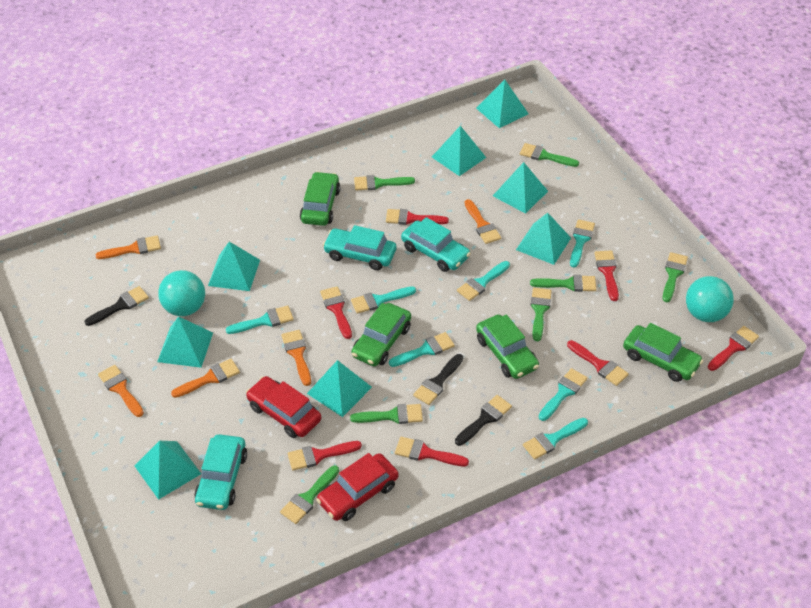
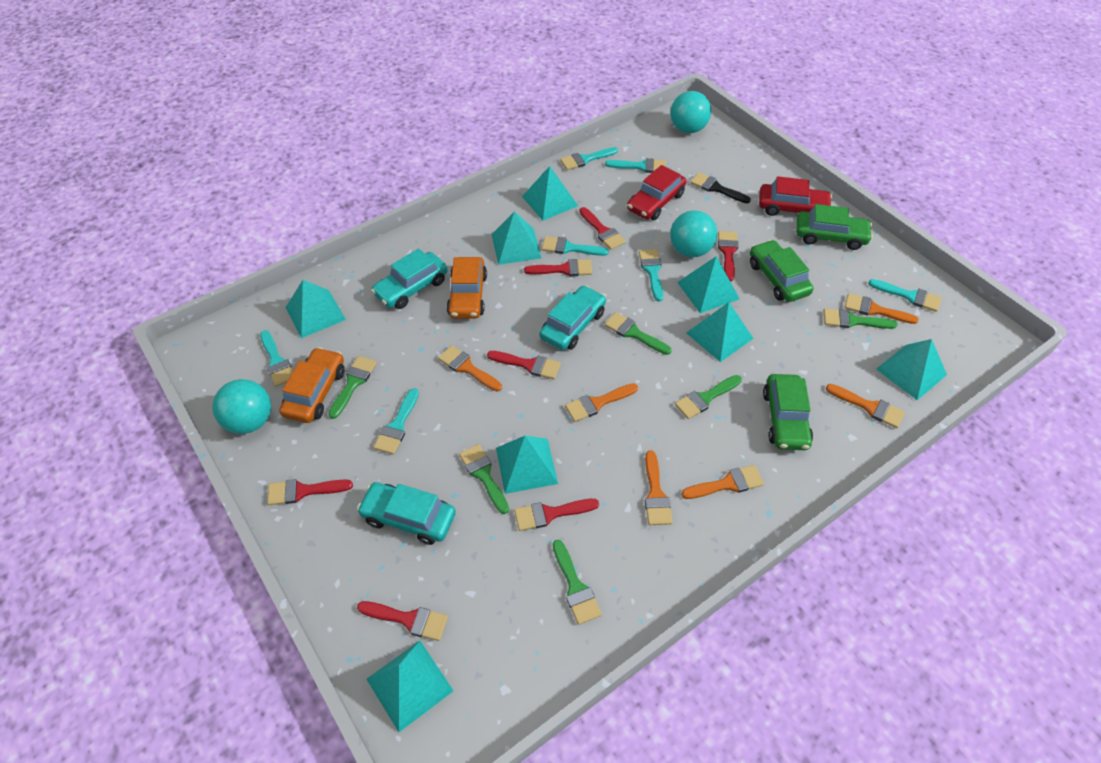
black brush: [85,286,149,326] [413,354,463,405] [455,395,512,446] = 3 -> [690,172,751,203] = 1
green brush: [280,466,339,524] [350,404,423,424] [354,175,415,190] [520,143,579,167] [530,275,596,292] [531,288,551,341] [662,252,688,302] = 7 -> [328,356,377,419] [459,444,509,514] [553,540,602,625] [605,312,672,355] [675,375,742,419] [823,308,898,329] = 6
green car: [300,172,340,226] [351,303,411,367] [476,314,539,379] [623,323,703,382] = 4 -> [750,240,813,302] [763,374,813,450] [796,204,873,250] = 3
orange brush: [95,235,161,259] [98,365,144,417] [171,359,240,398] [281,330,311,386] [465,199,501,244] = 5 -> [438,345,502,392] [565,383,638,422] [645,450,673,525] [681,465,764,499] [826,384,905,428] [844,293,919,324] = 6
orange car: none = 0 -> [279,347,345,423] [447,257,487,319] = 2
turquoise ball: [158,270,205,316] [686,276,734,322] = 2 -> [212,379,271,434] [670,91,711,133] [670,210,717,257] = 3

